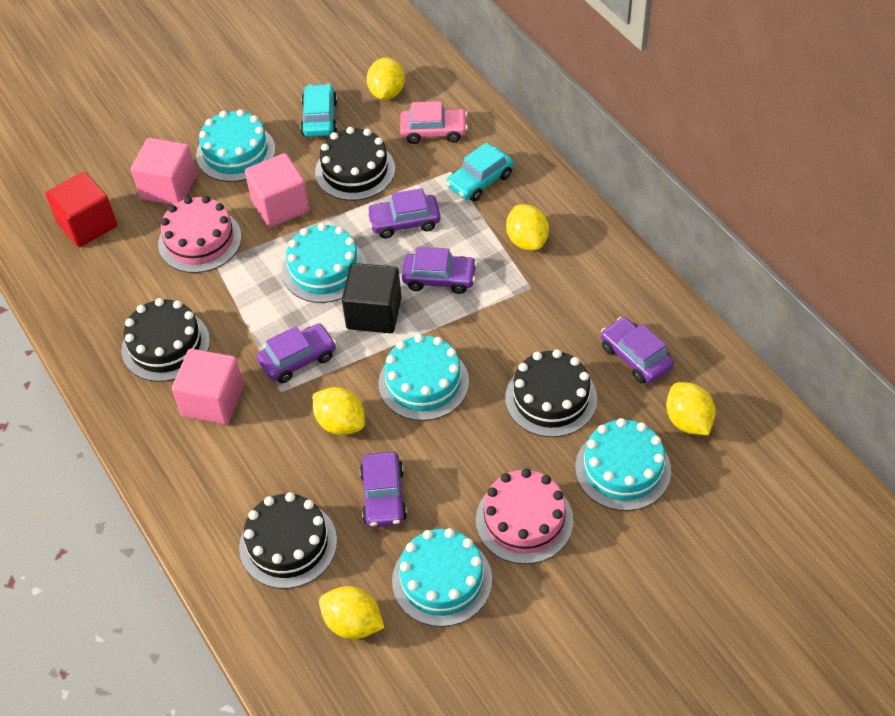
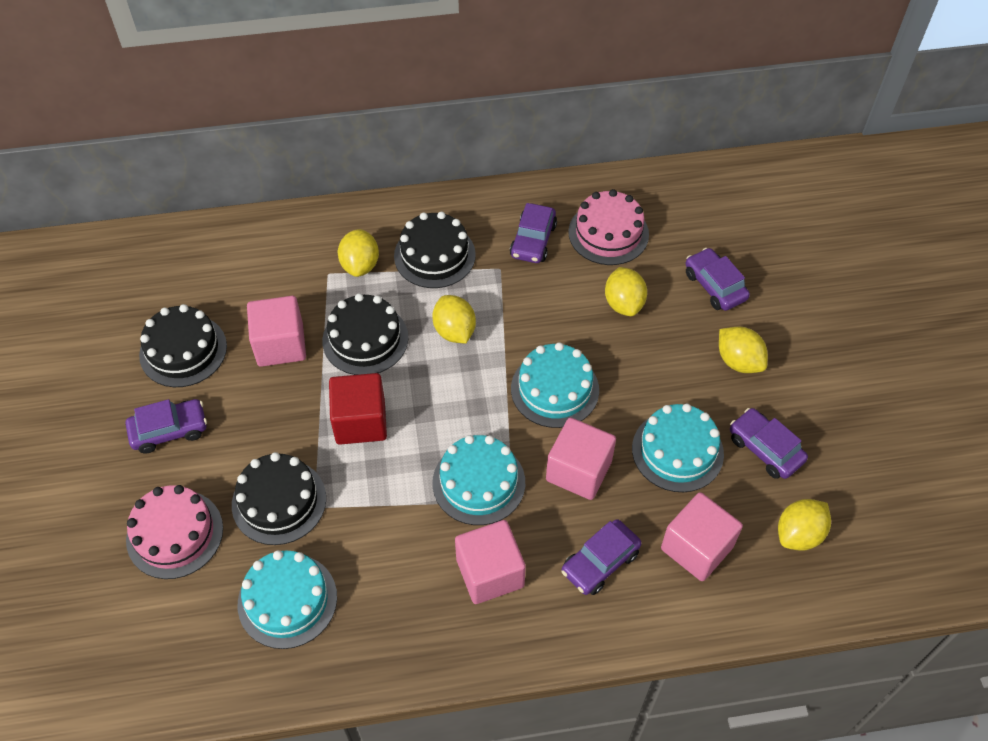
black cube: [342,263,402,333] = 1 -> none = 0
pink car: [400,101,468,144] = 1 -> none = 0
pink cube: [131,138,196,205] [172,349,244,424] [245,153,309,227] = 3 -> [247,296,306,367] [455,520,526,604] [546,417,616,500] [661,492,743,581] = 4
turquoise cake: [196,109,275,182] [282,223,366,303] [378,334,469,421] [392,528,492,627] [575,418,671,511] = 5 -> [238,550,337,649] [432,435,525,525] [511,342,599,428] [632,404,724,492] = 4
turquoise car: [300,84,337,137] [446,143,513,202] = 2 -> none = 0

